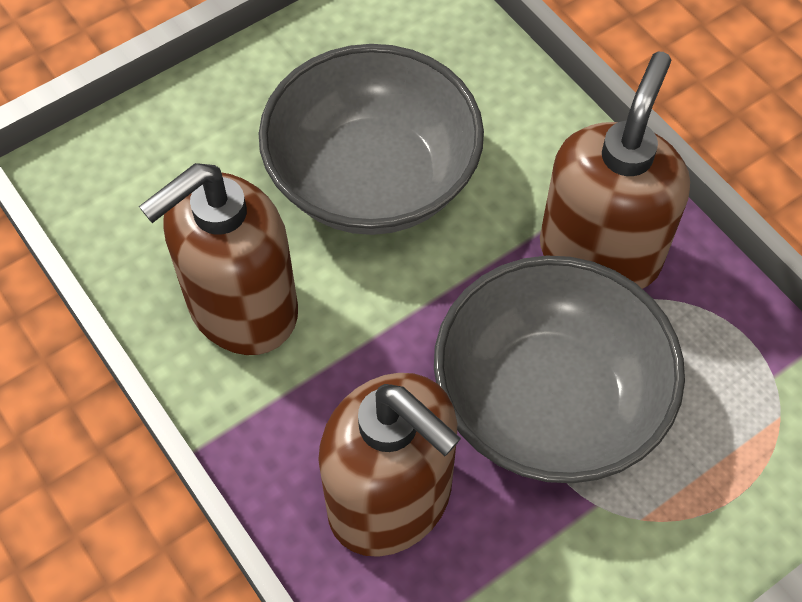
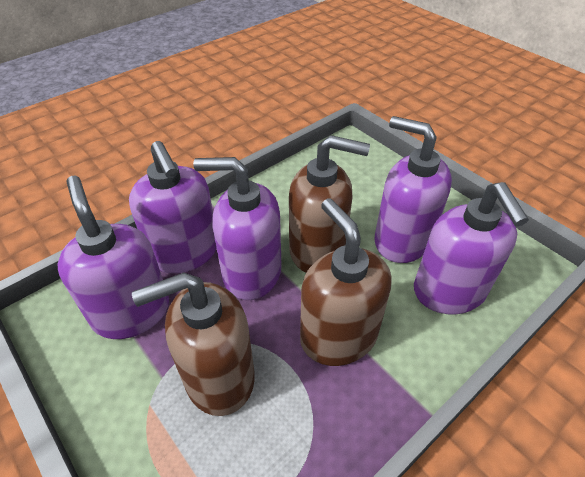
grey bowl: [259,44,484,235] [434,256,685,483] = 2 -> none = 0
purple soap dispenser: none = 0 -> [58,176,169,339] [129,141,216,273] [193,157,282,300] [375,116,452,263] [414,182,529,315] = 5

